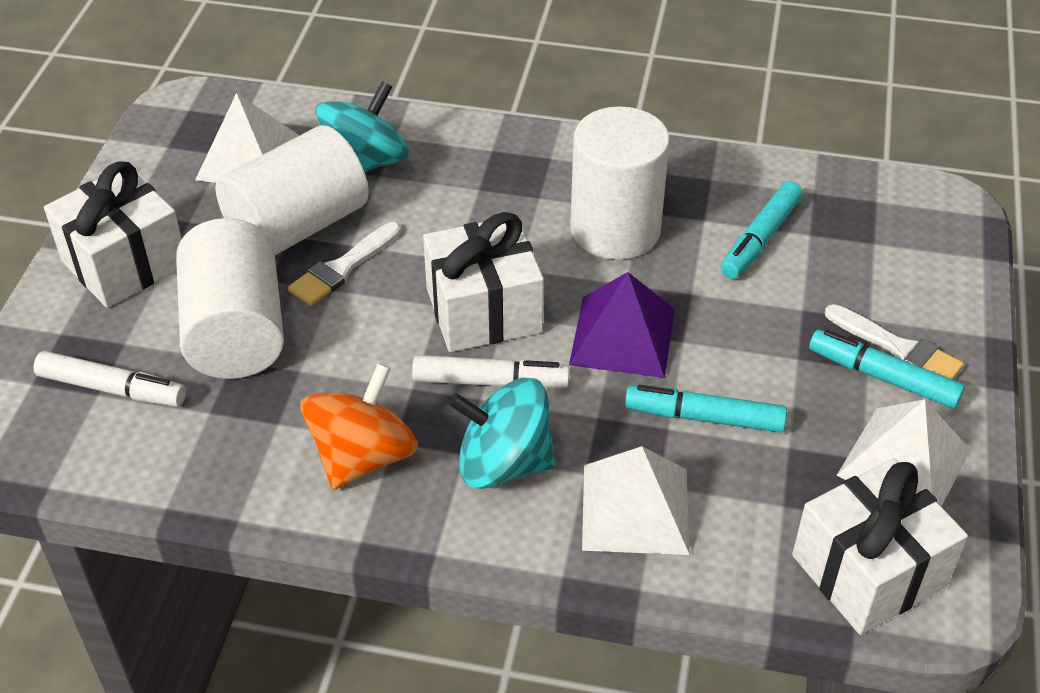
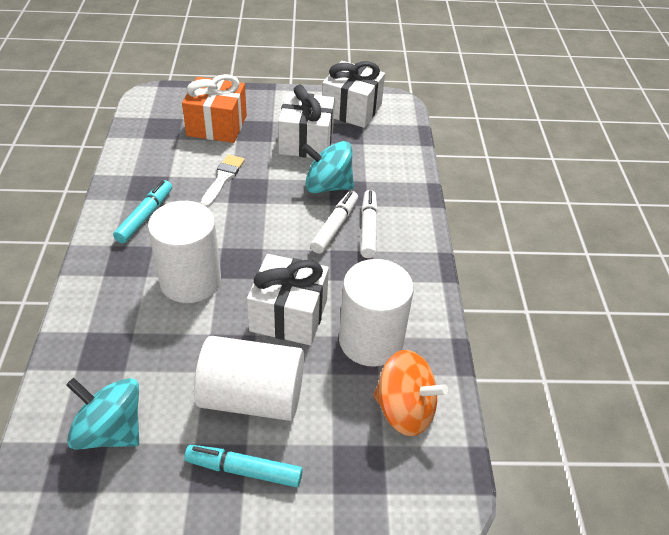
orange gift: none = 0 -> [182,74,247,143] = 1
purple pyramid: [569,272,675,378] = 1 -> none = 0
turquoise marker: [625,385,787,433] [721,181,803,279] [809,330,965,409] = 3 -> [113,180,172,243] [184,445,303,487] = 2
white brush: [288,222,401,306] [825,304,964,379] = 2 -> [201,155,245,207] = 1
white pyramid: [195,93,300,183] [582,446,690,555] [836,399,971,506] = 3 -> none = 0

